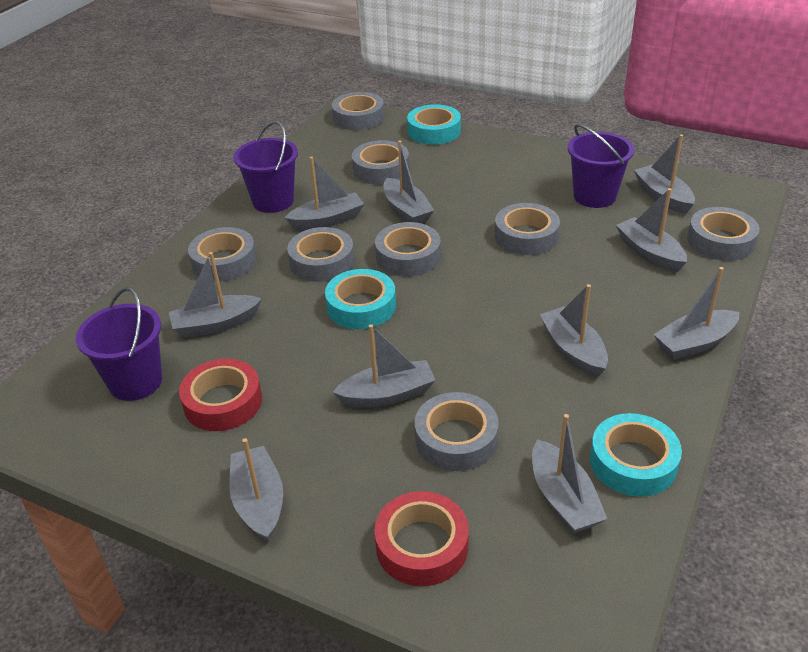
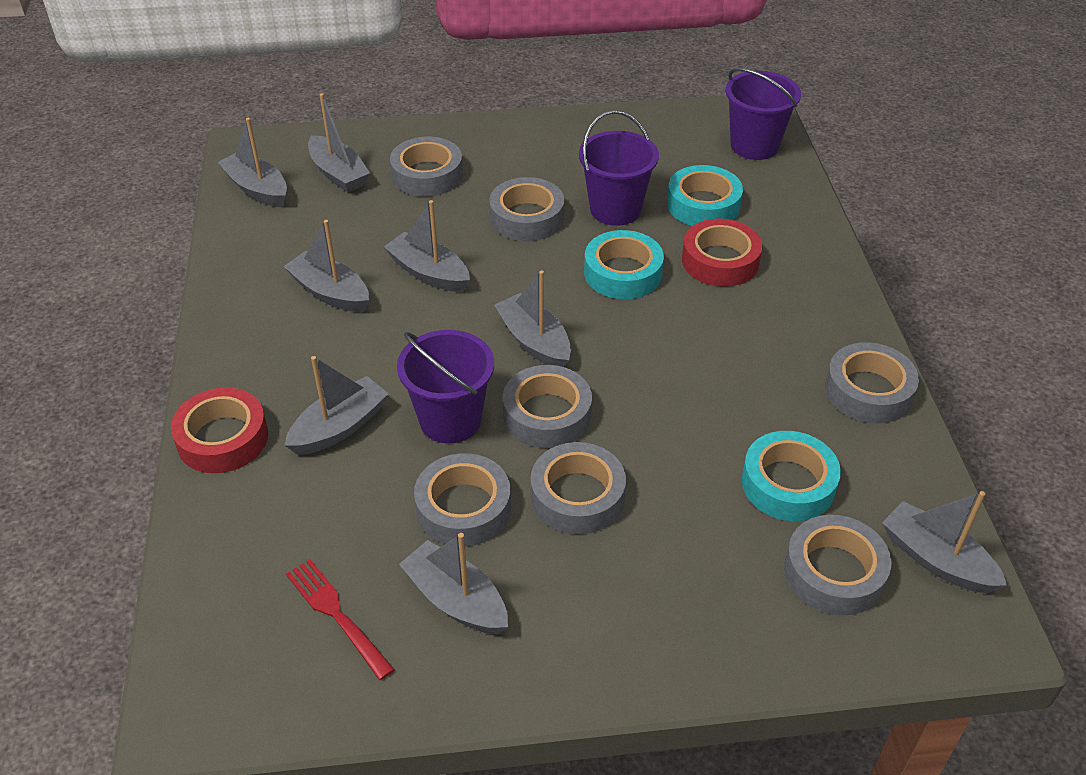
grey boat: [169,252,262,338] [229,438,283,542] [285,157,364,230] [333,324,436,407] [383,141,434,223] [532,414,607,533] [539,284,608,377] [616,188,687,272] [634,134,695,214] [654,267,739,360] = 10 -> [218,118,287,207] [283,220,369,312] [284,356,389,455] [308,93,370,193] [384,200,470,292] [399,533,508,634] [494,270,571,367] [882,491,1007,593] = 8
grey tape: [188,227,257,281] [287,227,354,282] [332,92,384,130] [352,140,409,184] [375,222,441,276] [414,392,499,471] [495,203,560,255] [687,207,759,261] = 8 -> [390,137,463,197] [414,453,511,547] [489,177,564,241] [503,365,592,448] [531,442,626,534] [784,515,892,615] [825,342,919,423] = 7
red fork: none = 0 -> [286,559,395,680] = 1

